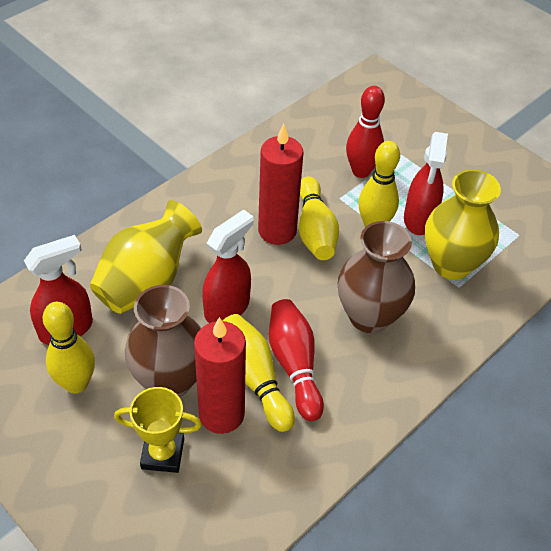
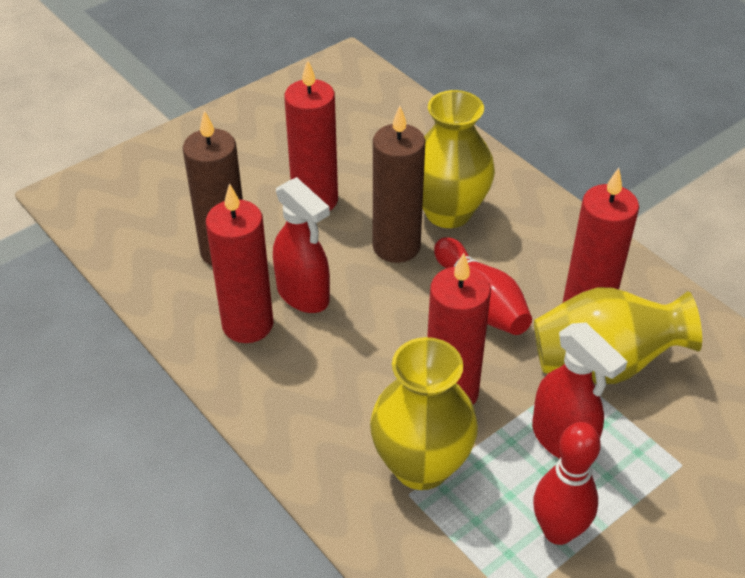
brown candle: none = 0 -> [183,110,243,266] [373,106,425,263] = 2
brown vase: [125,285,201,397] [337,221,415,333] = 2 -> none = 0
red candle: [194,317,246,434] [258,124,303,245] = 2 -> [206,183,273,343] [284,60,338,211] [427,253,491,405] [563,168,639,303] = 4
red spray bottle: [24,235,93,345] [202,210,254,323] [404,132,448,235] = 3 -> [273,177,330,313] [532,323,628,459] = 2
yellow bowling pin: [43,302,95,394] [222,314,295,432] [299,176,339,260] [358,141,400,227] = 4 -> none = 0
yellow trophy: [114,387,202,473] = 1 -> none = 0
yellow vase: [90,200,202,314] [425,169,501,280] = 2 -> [370,337,478,490] [422,90,495,228] [534,287,702,384] = 3

